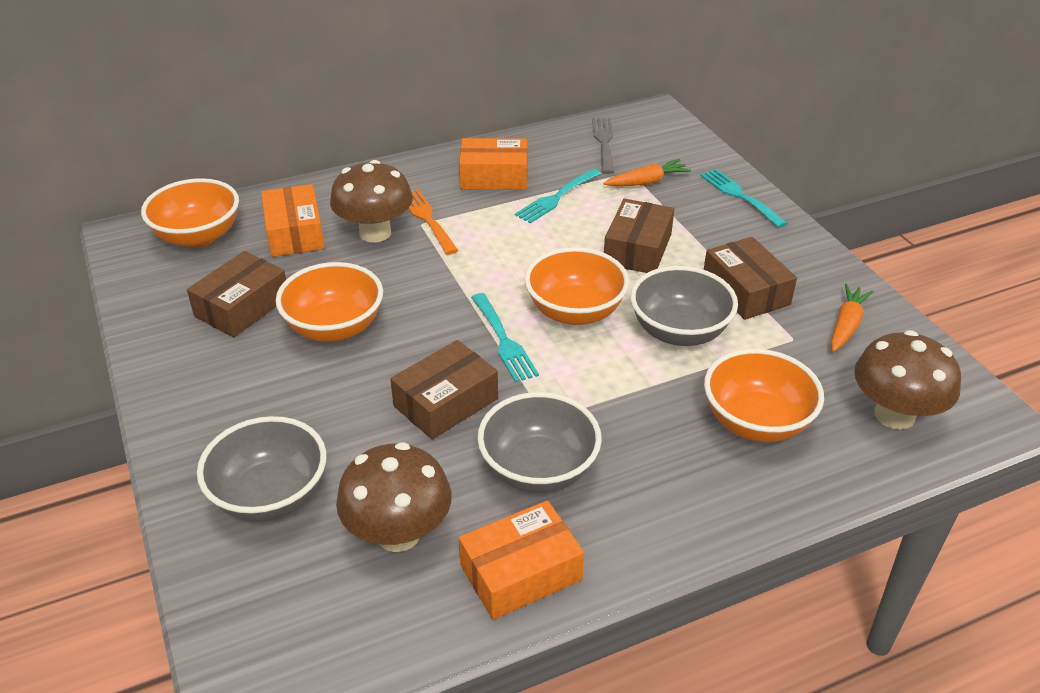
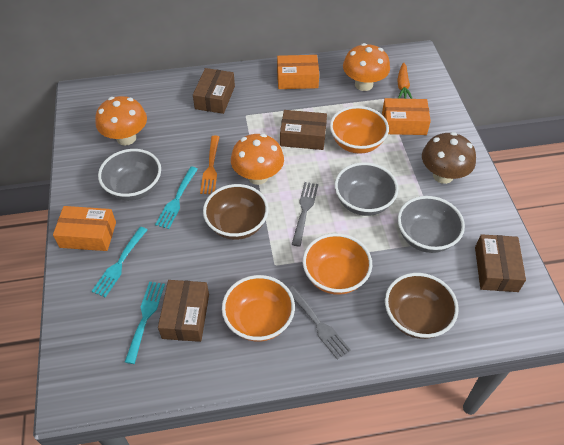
brown bowl: none = 0 -> [203,184,269,240] [385,273,459,339] = 2
brown mushroom: [330,160,413,243] [336,442,452,552] [854,330,961,430] = 3 -> [422,132,476,184] = 1
grey fork: [592,118,614,174] = 1 -> [288,285,351,360] [291,182,318,247] = 2
orange bowl: [141,178,239,248] [276,262,383,342] [524,247,629,325] [704,349,824,442] = 4 -> [222,275,295,342] [303,233,372,295] [330,106,389,154] = 3
orange carrot: [603,159,691,186] [831,284,874,352] = 2 -> [397,62,412,99] = 1
orange mushroom: none = 0 -> [95,96,147,146] [231,134,284,185] [343,43,390,91] = 3

